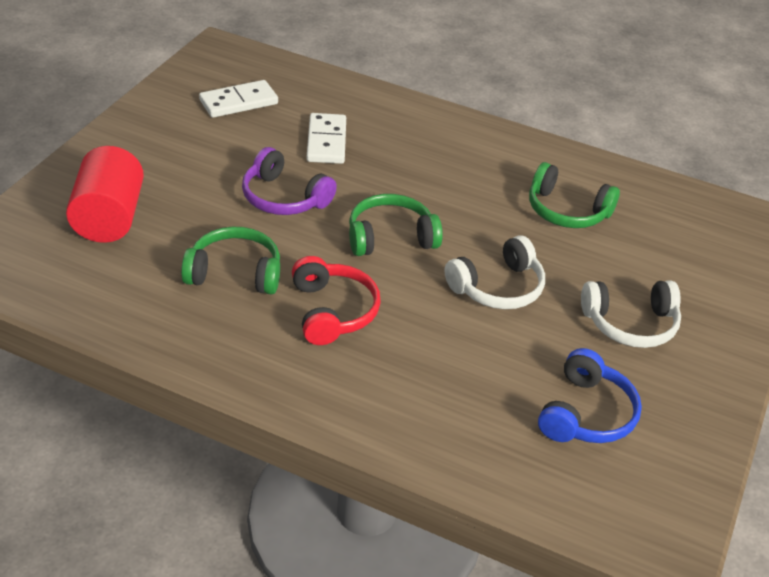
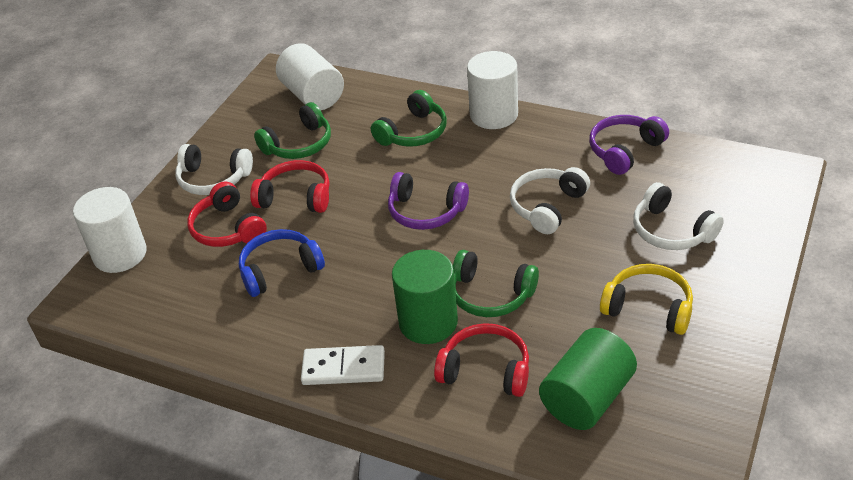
green cylinder: none = 0 -> [392,250,458,344] [539,328,637,430] = 2
purple headphones: [242,147,337,215] = 1 -> [388,172,469,230] [589,115,669,175] = 2
red cylinder: [66,146,144,243] = 1 -> none = 0
red headphones: [292,256,381,345] = 1 -> [187,181,267,247] [250,160,330,213] [434,323,529,397] = 3
white cylinder: none = 0 -> [73,187,147,273] [276,43,344,110] [467,51,518,129] = 3
white domino: [199,80,278,118] [307,113,346,164] = 2 -> [301,345,385,385] = 1
white headphones: [444,235,545,309] [581,280,681,348] = 2 -> [175,144,253,195] [510,167,590,234] [633,182,724,250] = 3
yellow headphones: none = 0 -> [600,264,693,335] = 1

